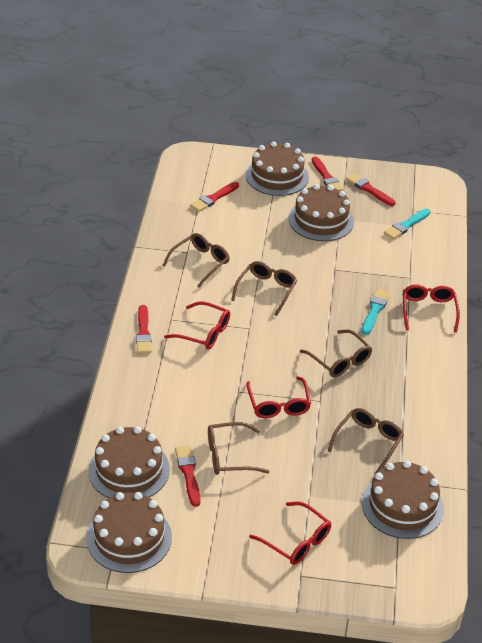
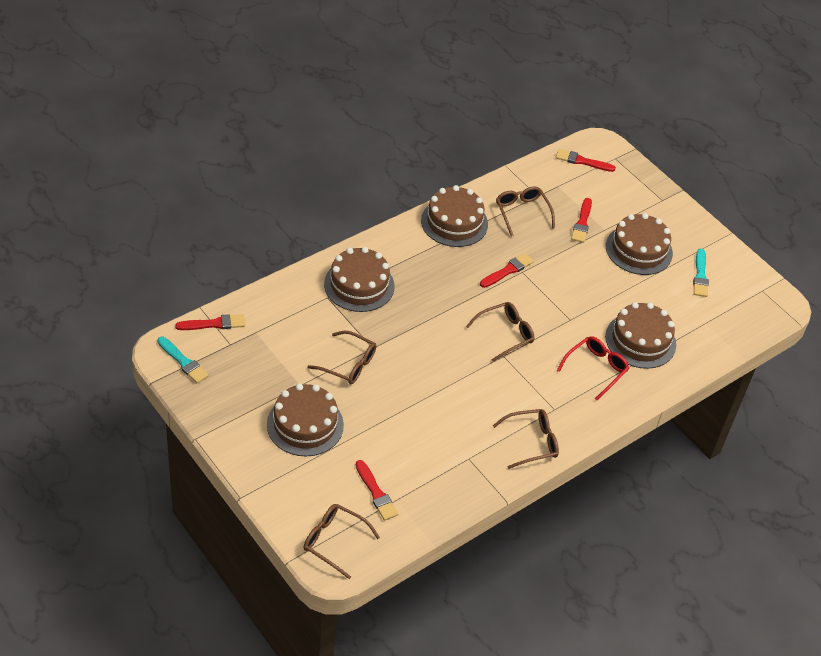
red glasses: [164,301,230,349] [246,376,311,418] [249,502,331,565] [403,284,460,333] = 4 -> [557,336,629,400] = 1

